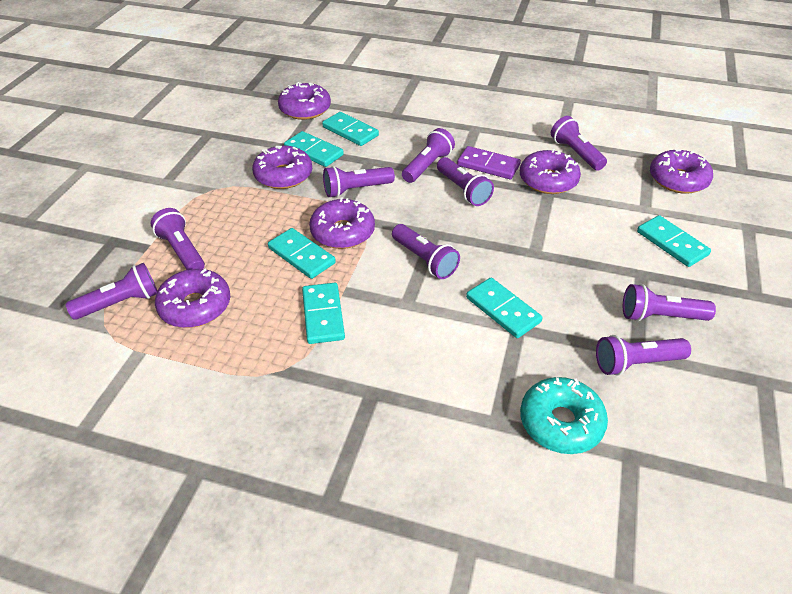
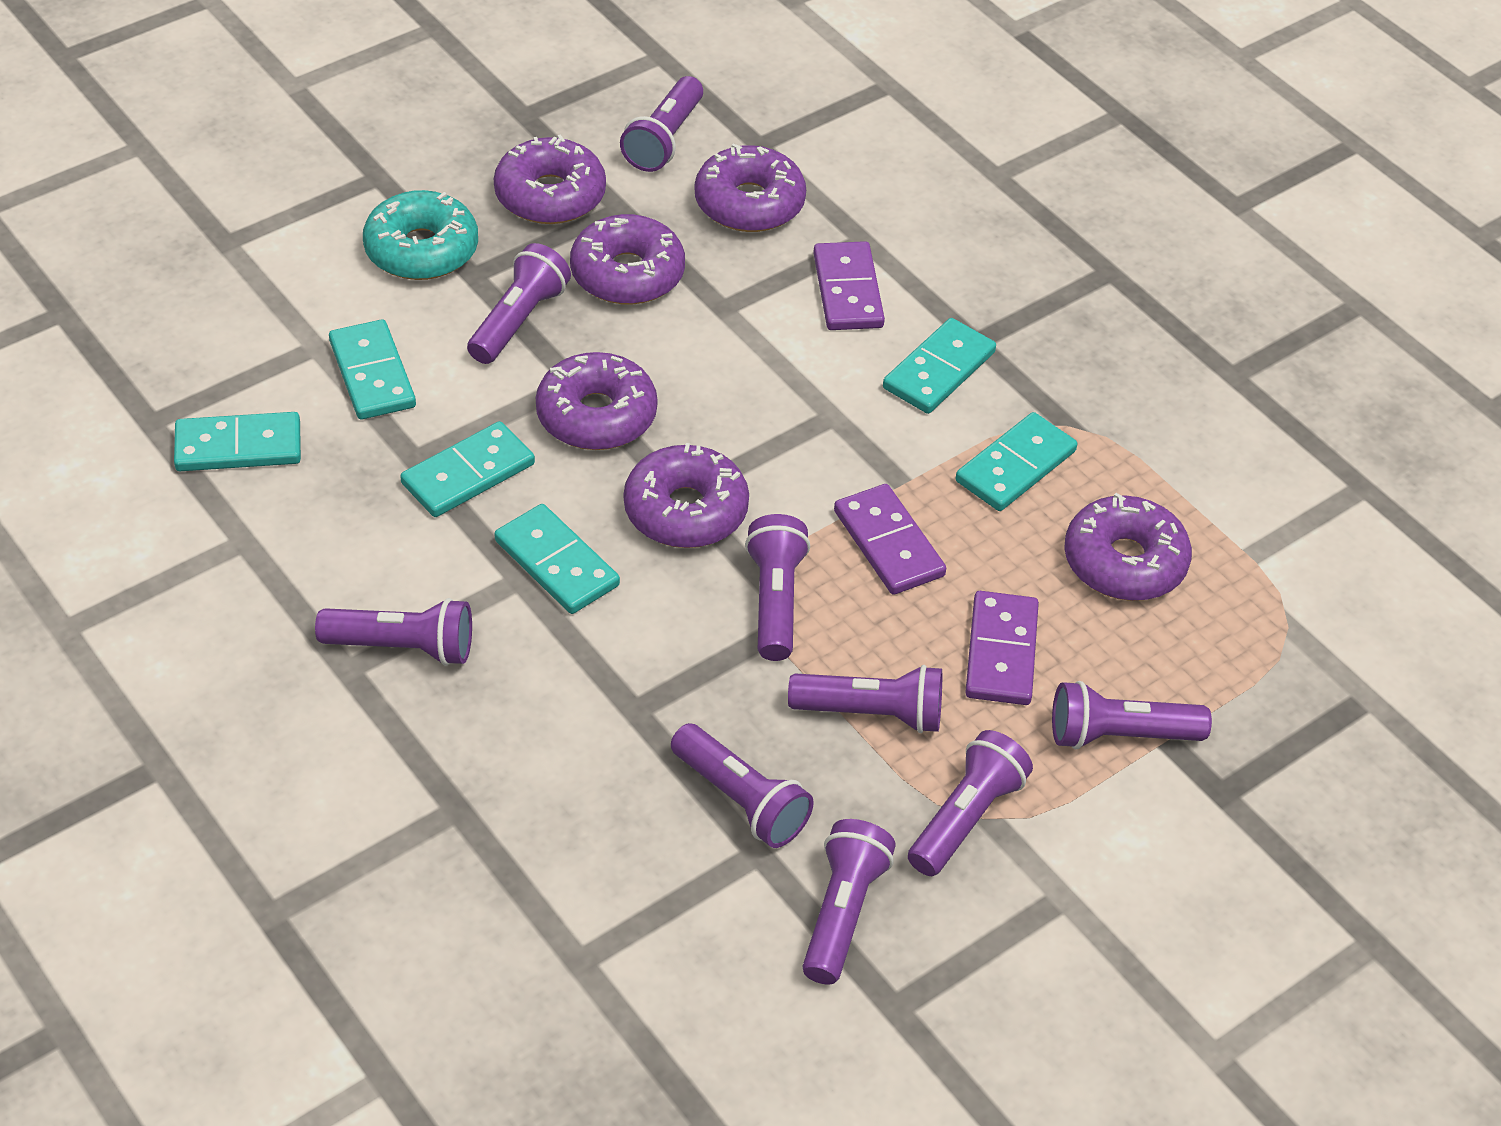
purple domino: [457,146,521,179] = 1 -> [813,241,885,330] [834,484,946,595] [965,591,1039,705] = 3

